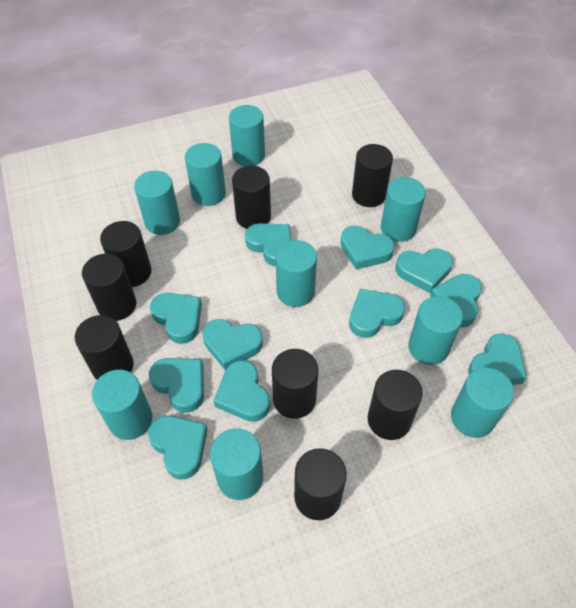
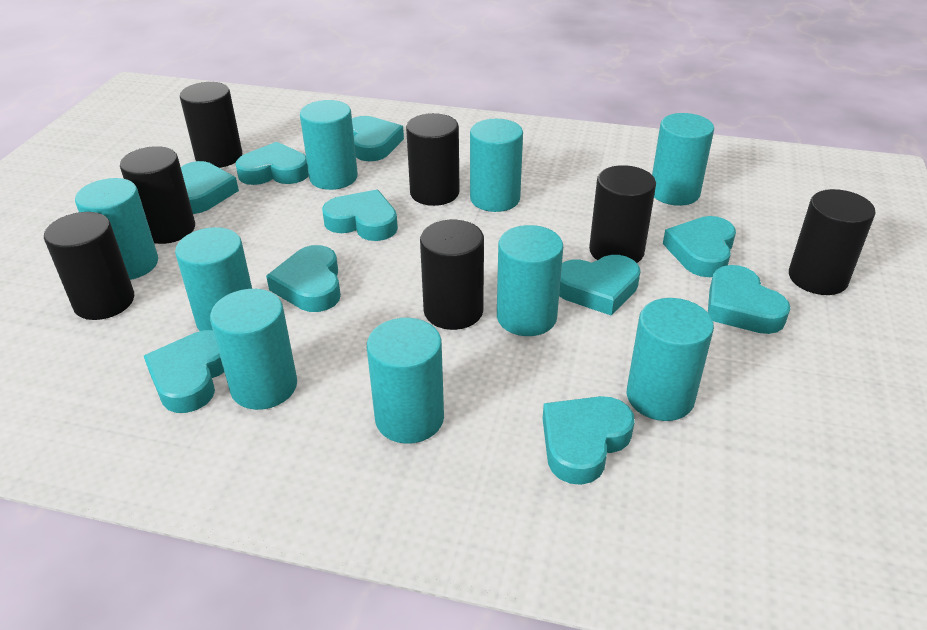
black cylinder: [75,315,134,380] [82,254,136,321] [100,221,152,287] [232,166,271,229] [272,349,318,419] [294,448,347,520] [352,144,393,207] [368,370,423,440] = 8 -> [44,212,134,320] [120,146,195,244] [180,82,242,168] [406,113,460,206] [420,220,484,330] [589,165,656,263] [789,189,876,295] = 7
turquoise heart: [148,416,208,480] [149,358,204,413] [150,293,202,344] [202,319,263,370] [213,360,270,422] [245,223,291,266] [340,226,395,269] [349,289,405,338] [396,248,453,293] [430,274,482,328] [468,334,527,385] = 11 -> [144,330,224,413] [181,161,239,214] [236,142,309,185] [266,245,341,312] [322,190,398,241] [352,116,404,161] [543,396,635,485] [559,255,641,316] [663,216,736,277] [708,265,791,334] = 10

